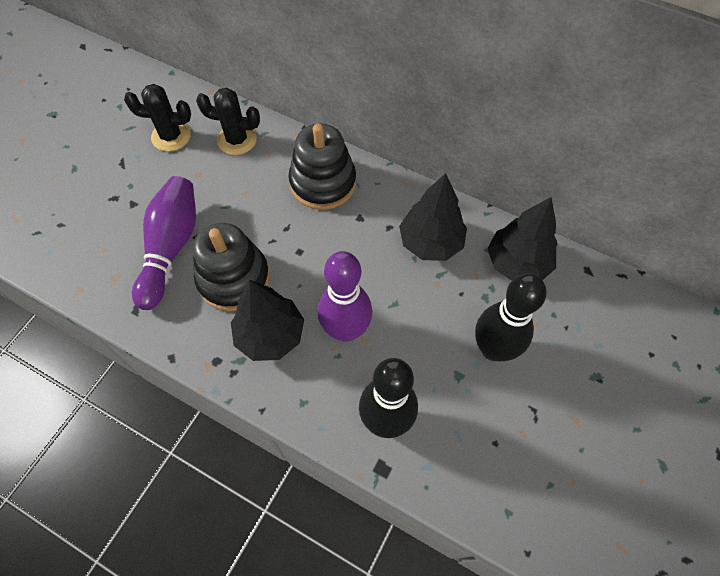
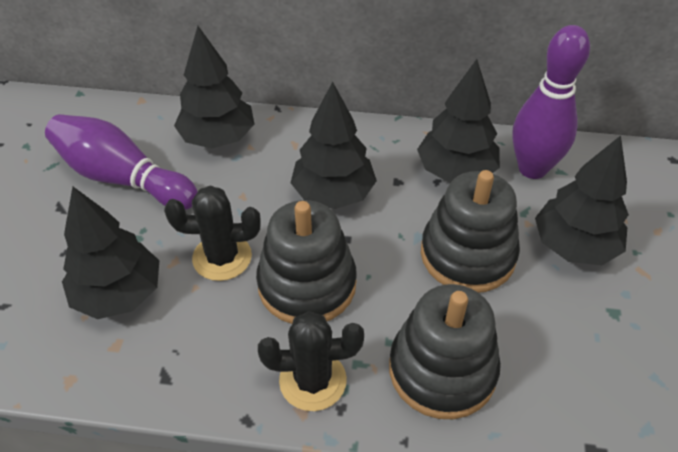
black bowling pin: [359,358,418,438] [475,274,547,361] = 2 -> none = 0
black stacking toy: [193,223,270,311] [289,124,356,210] = 2 -> [256,200,357,324] [389,284,501,419] [421,170,520,293] = 3
black tree: [231,280,304,361] [399,173,467,261] [488,197,558,281] = 3 -> [62,187,159,319] [174,26,254,149] [291,82,377,209] [417,59,500,183] [535,135,629,265] = 5

